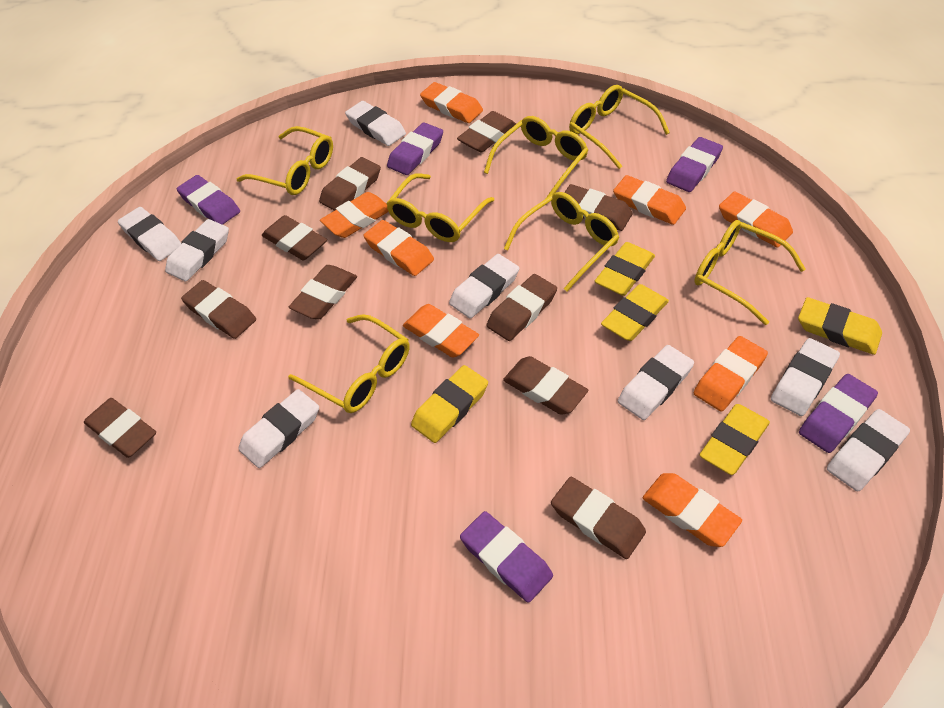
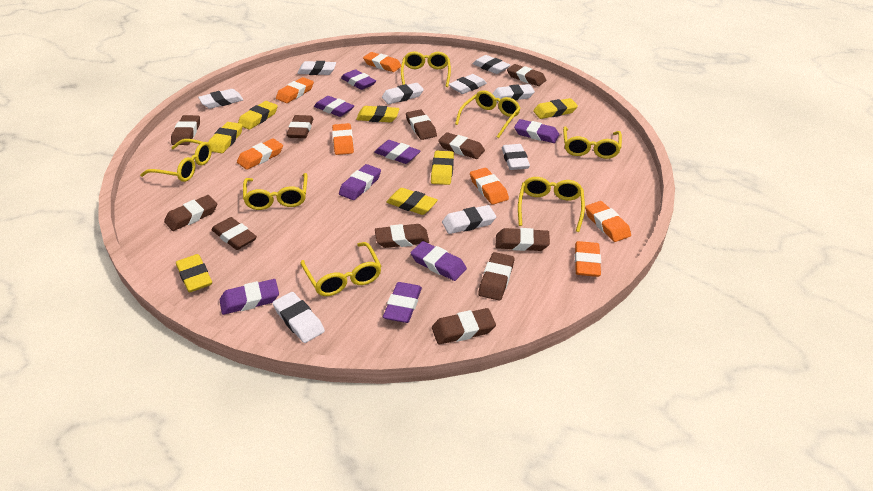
brown eraser: [84,398,156,458] [181,280,256,339] [262,215,327,260] [289,265,357,319] [319,157,381,211] [457,111,516,153] [487,274,557,341] [503,356,588,415] [551,477,646,559] [564,184,633,231] = 10 -> [164,195,217,231] [171,115,200,145] [212,217,257,250] [286,115,313,138] [375,224,429,248] [406,109,437,140] [432,308,496,345] [438,132,485,159] [478,252,514,301] [496,228,550,251] [507,64,546,86] = 11
orange eraser: [320,192,389,238] [363,220,434,276] [403,304,479,357] [420,82,483,123] [613,175,686,225] [642,473,742,547] [694,336,768,412] [719,191,793,248] = 8 -> [237,139,283,170] [276,77,314,103] [332,123,354,155] [363,52,401,72] [470,168,509,205] [575,241,601,277] [585,201,631,242] = 7
purple eraser: [177,175,240,225] [387,122,443,175] [460,511,553,603] [666,137,723,192] [799,374,878,453] = 5 -> [220,279,279,315] [314,96,354,117] [339,164,381,200] [341,69,376,90] [374,140,421,164] [383,282,422,323] [410,241,467,281] [514,119,559,143] = 8
white eraser: [118,207,181,261] [165,219,229,281] [238,389,319,468] [345,101,406,146] [449,254,519,318] [618,345,694,420] [771,338,840,416] [827,409,910,492] = 8 -> [198,89,243,109] [273,292,325,343] [297,61,336,75] [382,83,424,104] [442,205,496,234] [448,74,487,94] [473,55,510,74] [492,84,535,102] [502,144,530,170] = 9
yellow eraser: [411,365,488,443] [595,242,655,296] [601,284,669,341] [700,404,770,475] [798,297,882,355] = 5 -> [176,254,212,293] [208,122,243,153] [238,101,278,130] [356,106,399,122] [386,188,438,215] [431,151,454,185] [533,98,578,119] = 7

